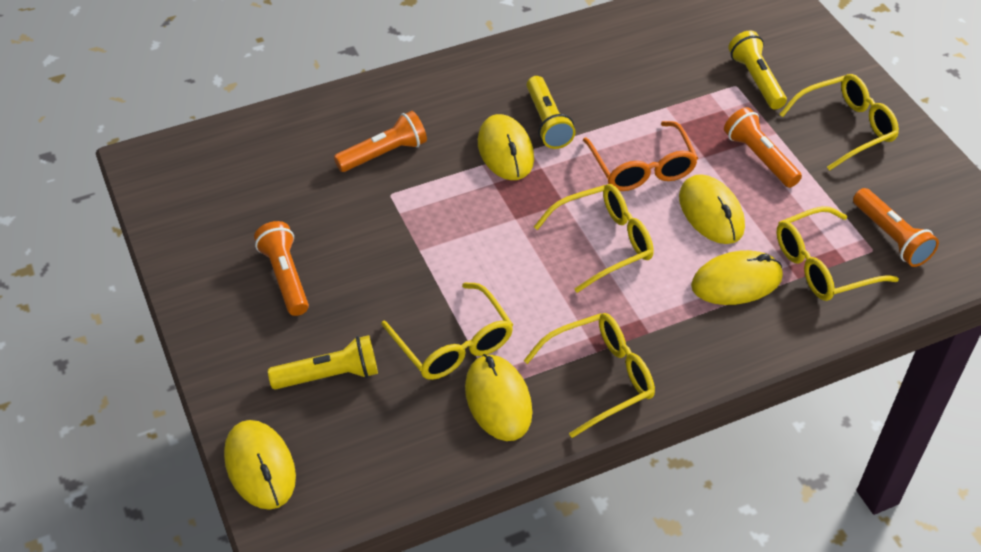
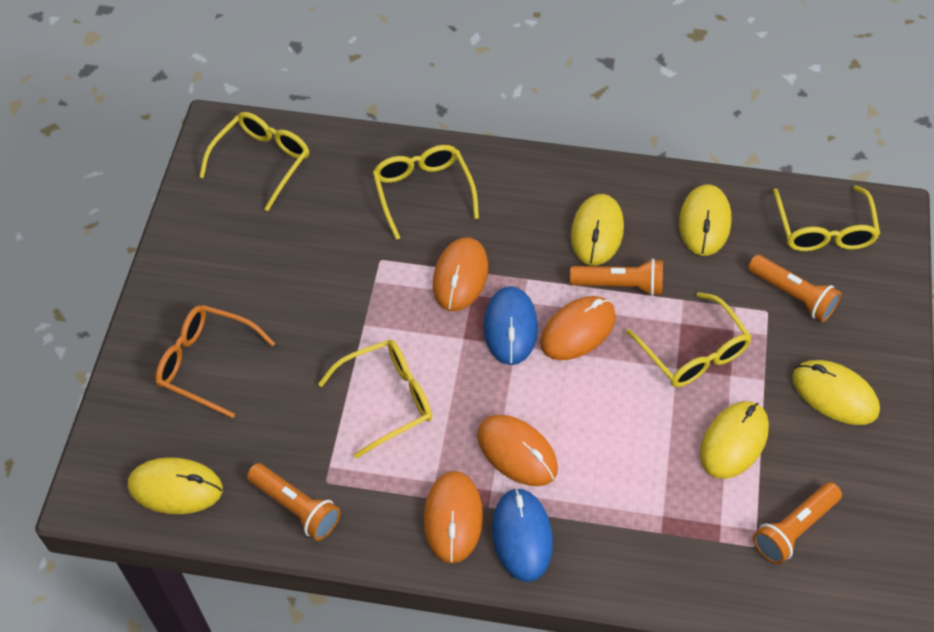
blue mouse: none = 0 -> [483,286,538,365] [492,488,553,582] = 2
orange mouse: none = 0 -> [424,471,483,563] [433,237,488,311] [477,415,558,486] [540,296,616,360] = 4
yellow flashlight: [268,335,378,390] [527,76,576,149] [728,30,787,110] = 3 -> none = 0

